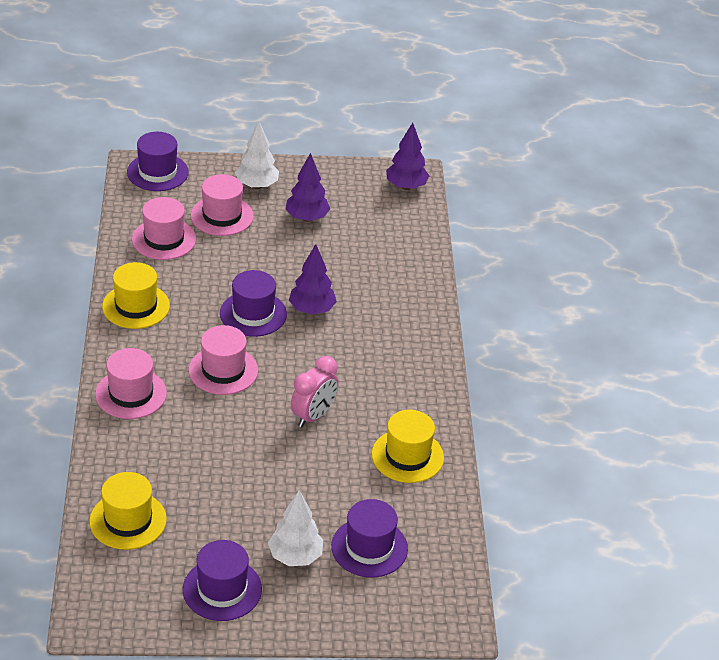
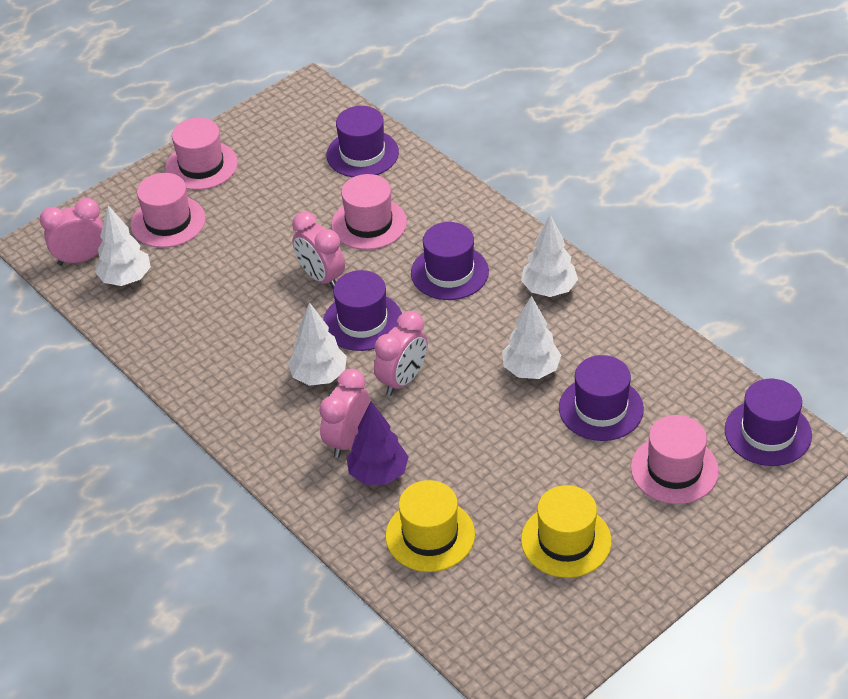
pink clock: [291,356,338,428] = 1 -> [40,198,103,266] [292,212,345,289] [319,369,369,458] [374,311,428,396] = 4
purple hat: [127,132,189,191] [183,540,262,621] [220,270,287,337] [331,499,408,578] = 4 -> [323,270,402,351] [326,106,399,177] [411,222,489,300] [559,355,644,441] [725,379,812,466] = 5
purple tree: [286,153,330,222] [289,244,337,315] [386,123,429,190] = 3 -> [347,401,409,485] = 1
white tree: [235,121,279,189] [268,490,323,566] = 2 -> [95,205,151,286] [288,302,347,386] [502,295,561,379] [521,215,578,297] = 4
yellow hat: [89,472,167,550] [102,262,170,329] [372,410,444,483] = 3 -> [386,480,475,572] [521,485,612,578] = 2

